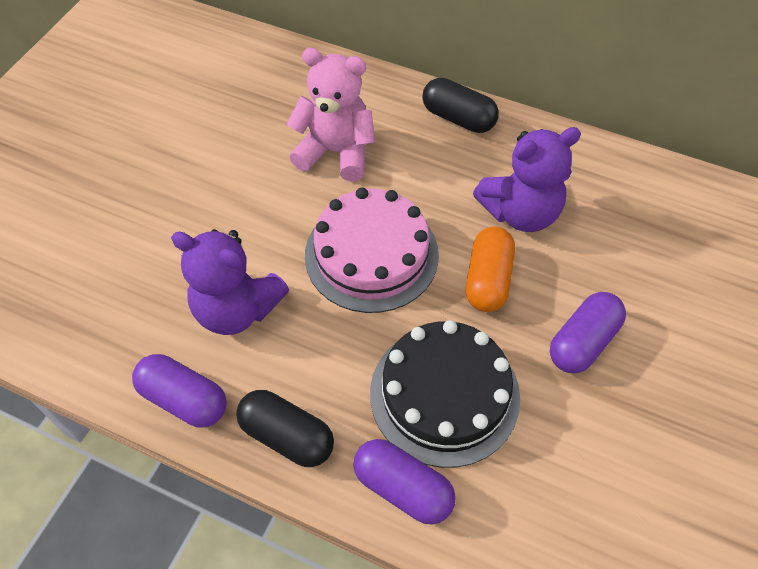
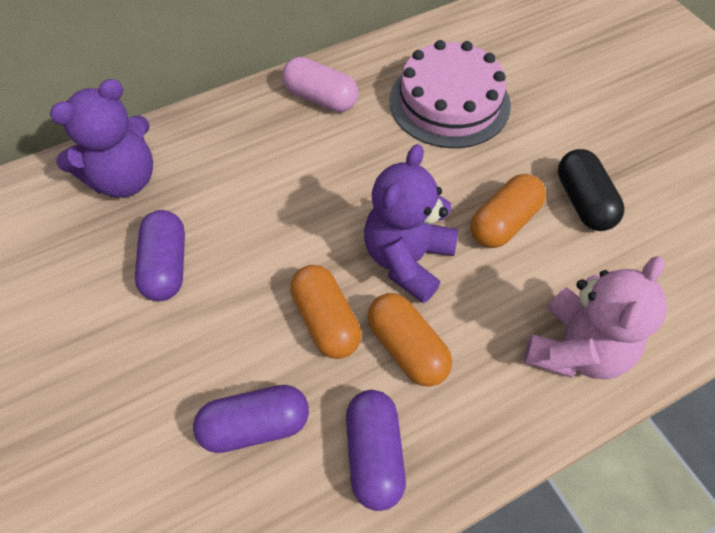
black cake: [370,320,520,468] = 1 -> none = 0
black capsule: [236,390,334,467] [422,78,499,133] = 2 -> [558,149,624,231] = 1
orange capsule: [466,226,515,312] = 1 -> [290,265,361,359] [367,293,452,387] [471,174,546,248] = 3
pink capsule: none = 0 -> [282,57,358,112] = 1

